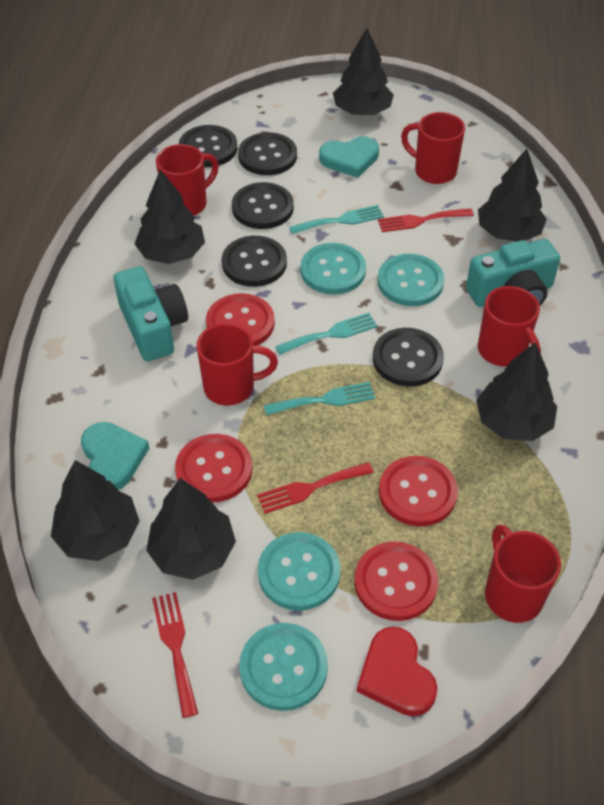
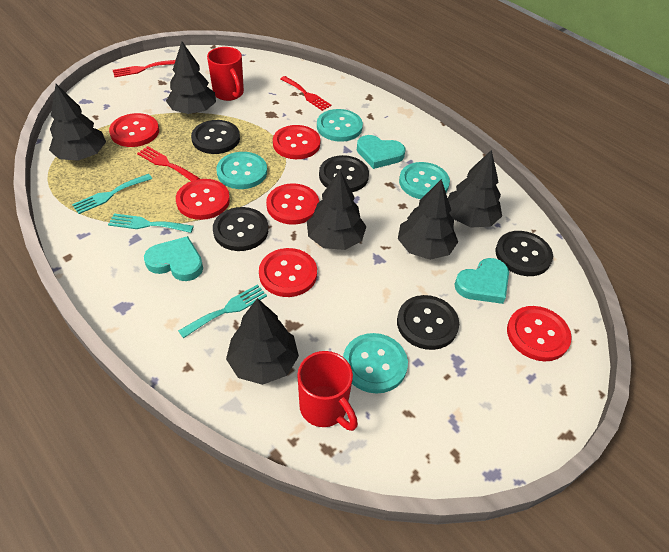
red button: [175,434,252,502] [206,293,275,346] [354,542,438,621] [379,456,458,527] = 4 -> [109,113,159,147] [176,179,230,220] [259,248,317,297] [266,183,319,225] [273,125,320,159] [507,306,572,361] = 6
red heart: [357,627,438,716] = 1 -> none = 0
red mug: [156,144,219,216] [196,323,278,405] [401,112,465,184] [478,286,541,367] [485,525,561,623] = 5 -> [207,47,244,101] [297,351,358,431] = 2
turquoise camera: [114,266,188,362] [466,239,560,307] = 2 -> none = 0
turquoise heart: [81,422,149,490] [319,137,379,178] = 2 -> [144,236,203,281] [357,135,406,169] [454,258,509,304] = 3

